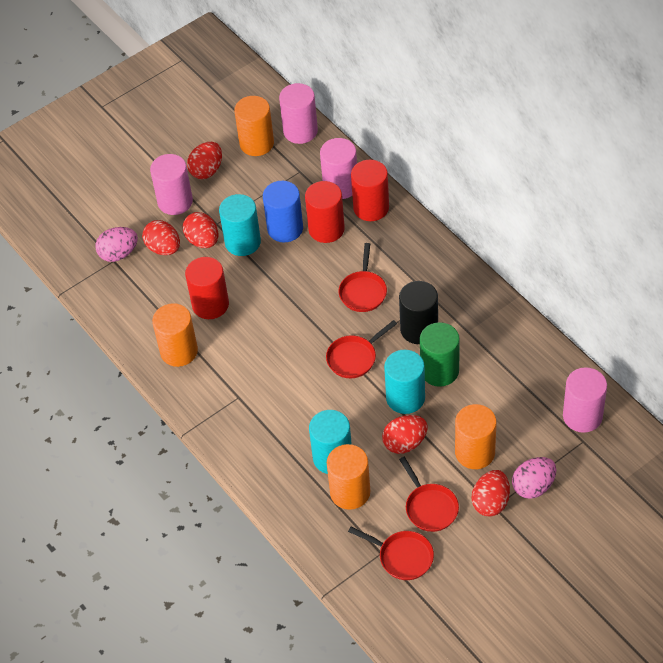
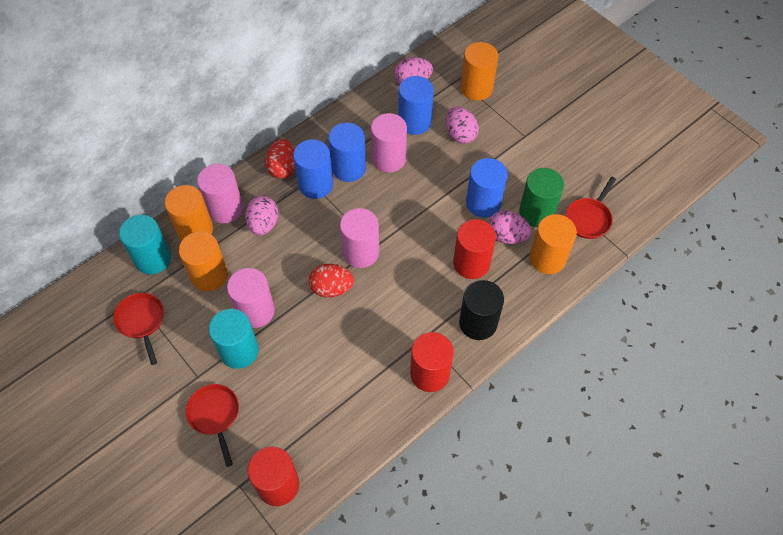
blue cylinder: [263,181,303,242] = 1 -> [293,139,333,199] [328,123,366,182] [398,76,434,135] [466,158,508,218] = 4
pink egg: [96,227,138,262] [512,457,556,499] = 2 -> [245,196,278,236] [394,57,433,85] [446,107,479,144] [488,210,531,244] = 4
red egg: [142,220,180,255] [183,212,218,248] [187,142,222,179] [382,415,427,454] [471,470,510,517] = 5 -> [265,139,295,179] [309,264,354,298] = 2
red pan: [326,320,397,378] [339,243,387,312] [348,527,434,580] [399,457,459,532] = 4 -> [113,293,164,365] [186,384,239,467] [566,177,616,239] = 3
turquoise cylinder: [219,194,261,256] [309,410,352,474] [384,350,425,414] = 3 -> [119,215,171,275] [209,309,259,369] = 2

